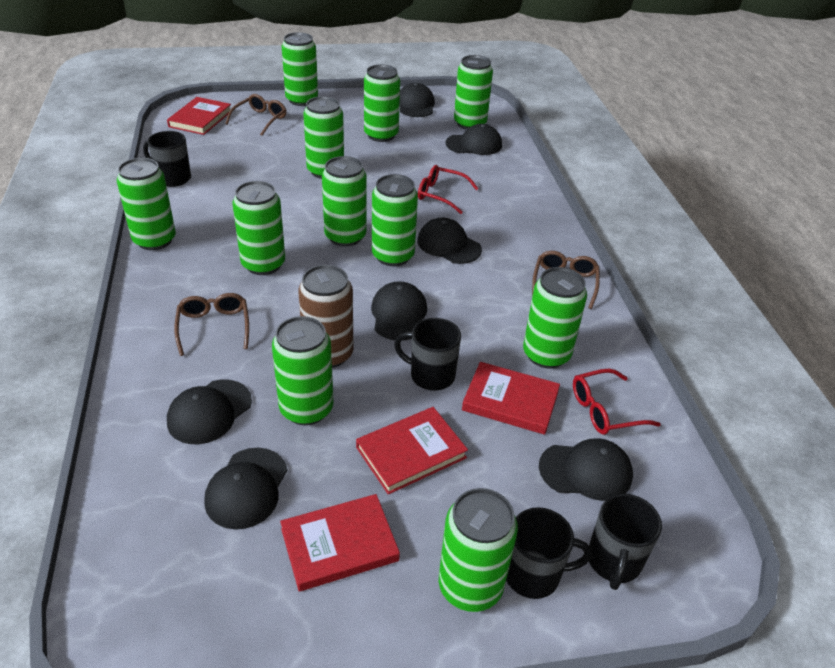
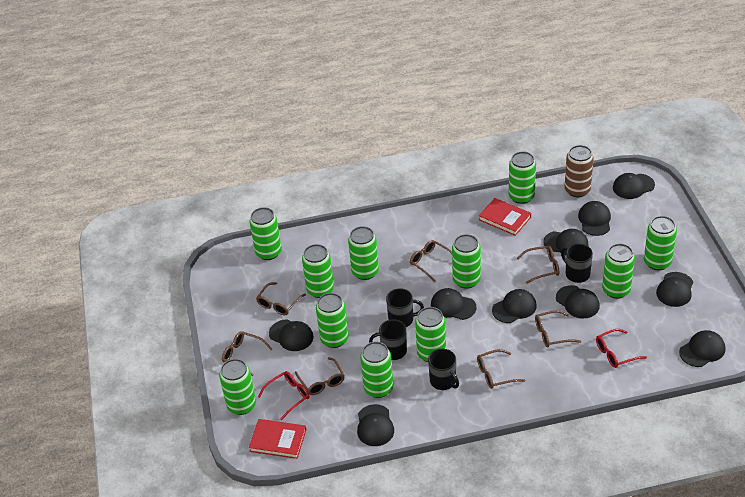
black cap: [167,380,252,444] [204,448,287,530] [371,281,427,341] [399,83,435,117] [417,218,482,264] [446,124,502,155] [539,438,633,501] = 7 -> [269,319,314,351] [357,404,394,446] [431,288,477,320] [492,289,537,323] [544,229,588,255] [556,285,600,318] [578,201,611,236] [613,173,655,199] [656,272,693,307] [679,330,725,367] = 10
brown glasses: [174,293,249,356] [225,94,286,136] [532,251,600,309] = 3 -> [222,331,272,376] [256,282,306,315] [295,357,345,395] [410,240,452,282] [477,349,526,389] [517,246,559,284] [535,310,581,347] = 7
red book: [167,97,231,135] [280,494,400,592] [356,407,468,494] [462,362,560,435] = 4 -> [249,419,306,459] [479,198,531,236] = 2

